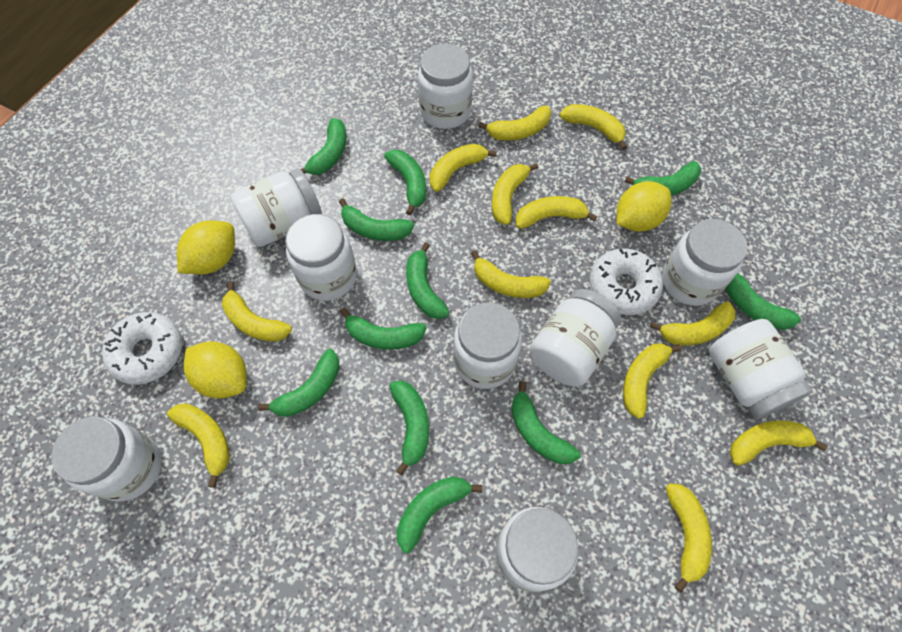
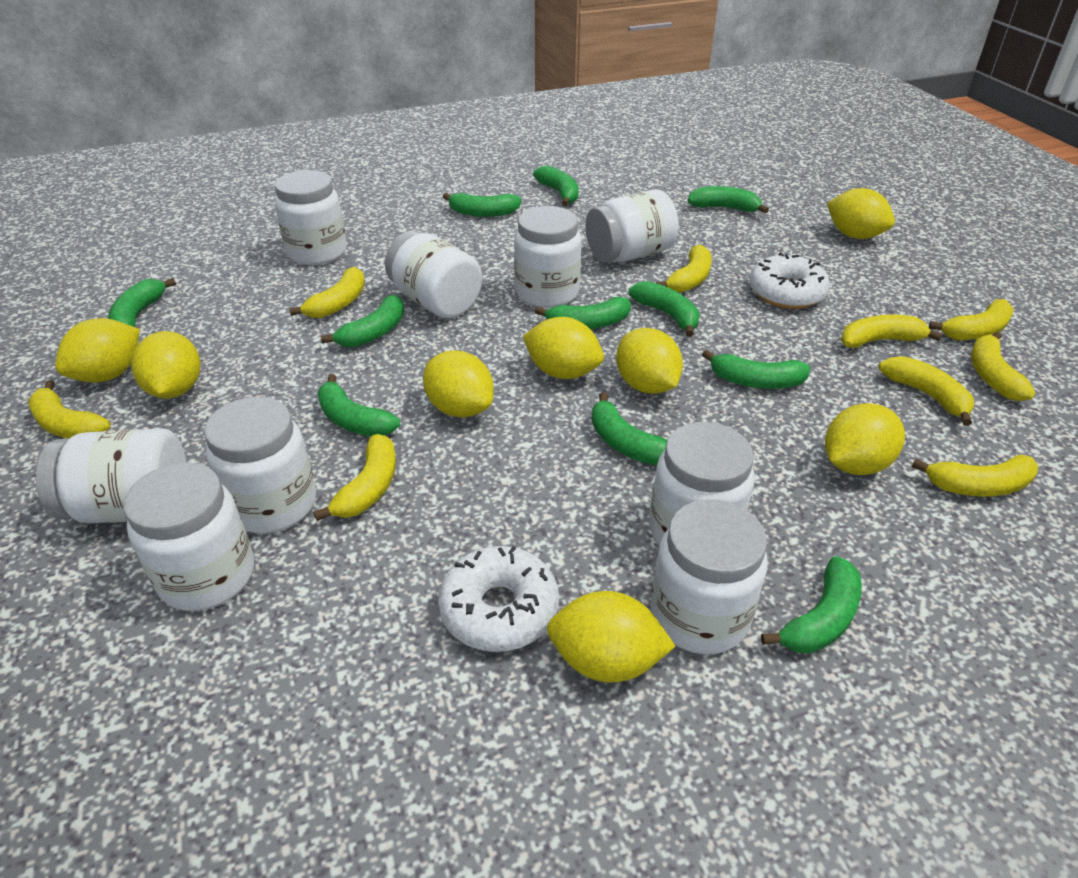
yellow banana: [167,403,230,488] [222,282,292,342] [430,144,497,192] [471,250,551,298] [478,106,551,140] [492,163,538,225] [516,196,597,229] [560,104,627,150] [623,343,682,419] [650,302,735,345] [666,483,712,593] [730,420,827,466] = 12 -> [28,380,111,439] [289,267,365,318] [314,434,396,521] [656,245,712,293] [841,315,943,348] [879,356,974,426] [912,455,1038,497] [929,299,1014,340] [971,332,1035,401] = 9
yellow lemon: [177,220,235,274] [183,341,247,399] [617,181,672,232] = 3 -> [55,318,140,382] [131,331,201,398] [423,350,494,417] [523,317,604,379] [547,591,676,683] [616,328,683,394] [825,403,905,475] [827,188,895,239] = 8

